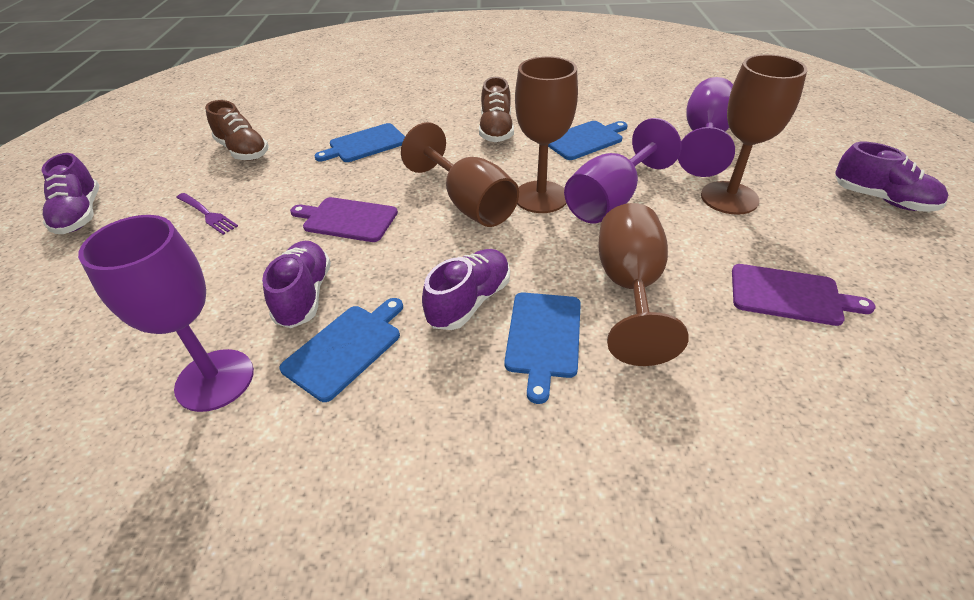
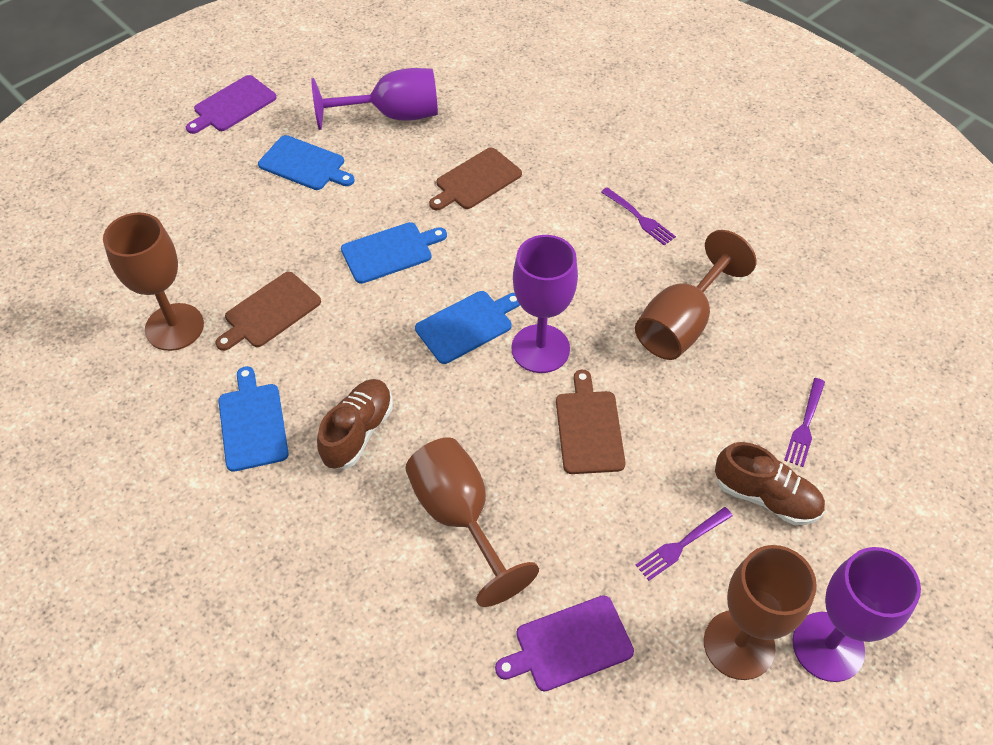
brown cutting board: none = 0 -> [215,272,321,351] [429,148,522,210] [556,370,626,474] = 3
purple fork: [176,193,238,235] = 1 -> [601,187,676,246] [636,507,733,581] [784,378,825,467] = 3
purple shoe: [41,153,99,234] [262,241,331,328] [422,249,510,330] [835,142,948,212] = 4 -> none = 0

